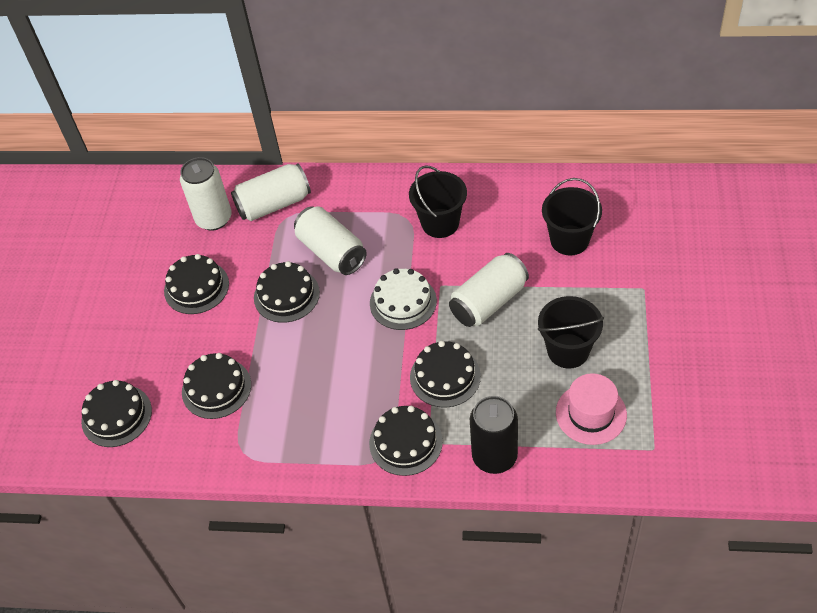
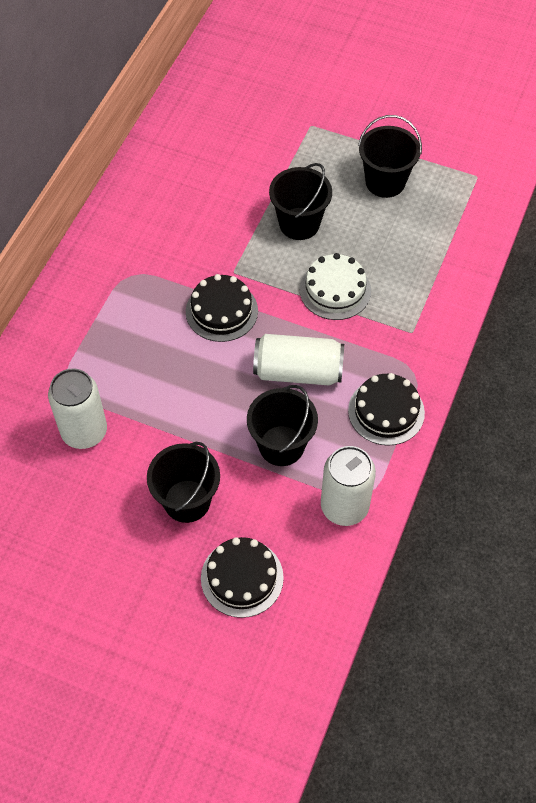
black bucket: [409,166,467,238] [538,296,604,369] [542,178,602,255] = 3 -> [147,442,220,523] [247,385,318,466] [269,163,332,240] [358,115,422,198] = 4
black cake: [81,380,152,447] [164,254,229,314] [182,353,251,419] [254,261,320,323] [369,406,443,476] [410,341,481,408] = 6 -> [186,274,258,342] [201,537,284,618] [348,373,425,446] = 3
black can: [470,396,518,474] = 1 -> none = 0
pink hat: [556,373,627,445] = 1 -> none = 0
white can: [180,157,232,231] [231,164,311,221] [294,206,367,275] [449,253,529,327] = 4 -> [48,369,107,449] [253,334,344,385] [321,446,376,526] = 3

